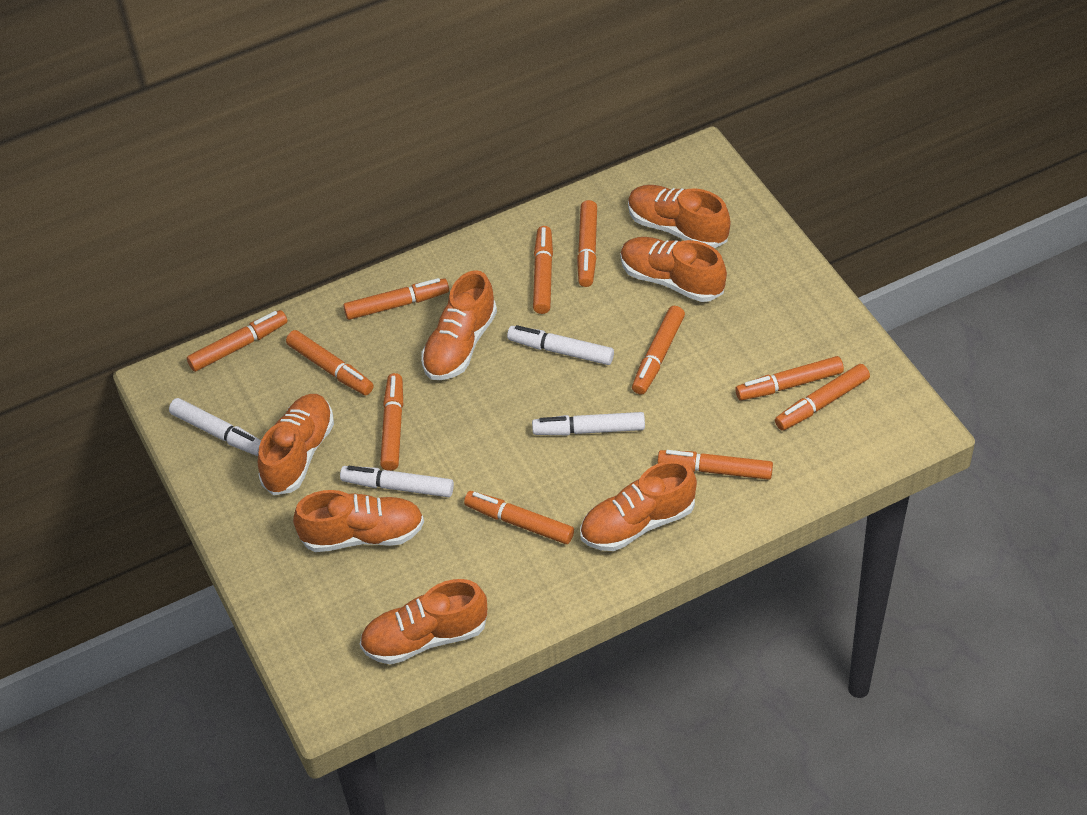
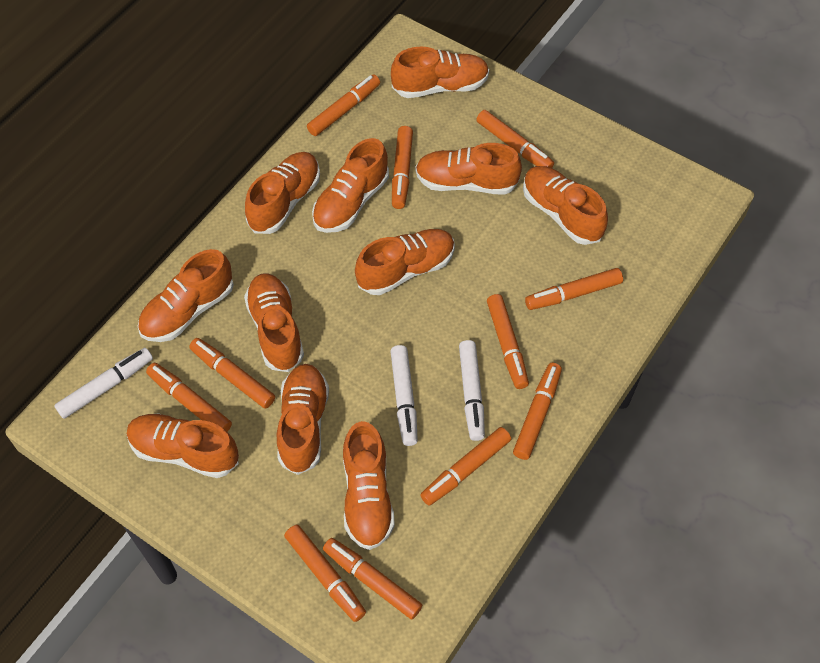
orange shoe: [258,394,334,495] [293,490,424,552] [360,579,487,665] [421,270,497,380] [580,460,697,551] [621,237,727,302] [628,185,730,249] = 7 -> [127,413,239,478] [138,249,234,342] [244,273,304,372] [245,152,320,234] [277,364,329,475] [312,138,389,233] [343,421,395,550] [355,229,455,295] [391,47,489,98] [415,143,522,195] [523,166,608,245] = 11
white marker: [169,398,261,456] [340,466,454,497] [507,325,614,365] [532,412,645,435] = 4 -> [54,348,153,419] [390,345,418,446] [459,340,485,441] = 3

